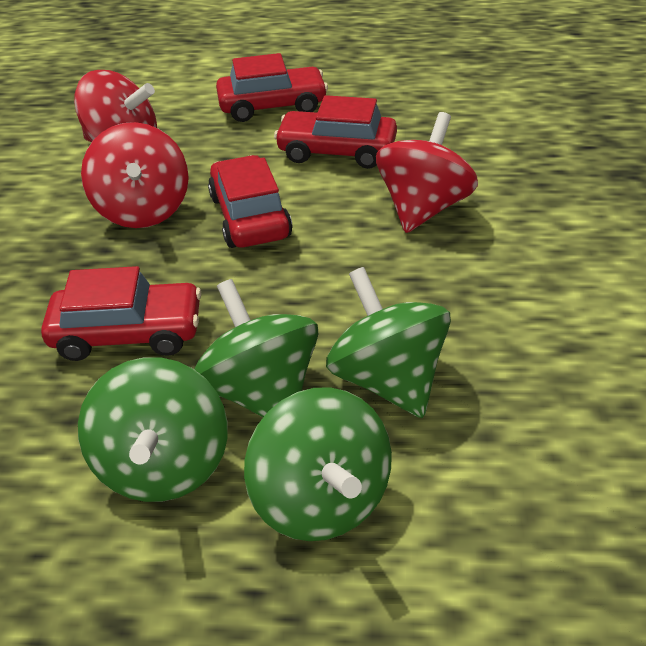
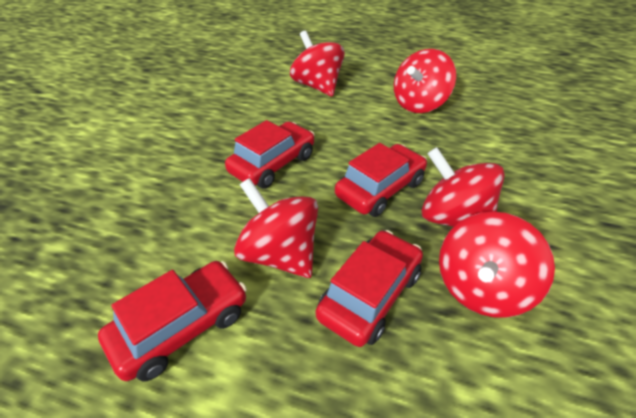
green spinning top: [78,357,228,502] [194,279,318,417] [244,387,392,541] [326,267,451,418] = 4 -> none = 0
red spinning top: [74,70,157,142] [81,122,189,228] [376,112,478,233] = 3 -> [234,178,318,278] [290,31,345,97] [394,49,456,113] [421,147,505,227] [439,212,555,318] = 5

